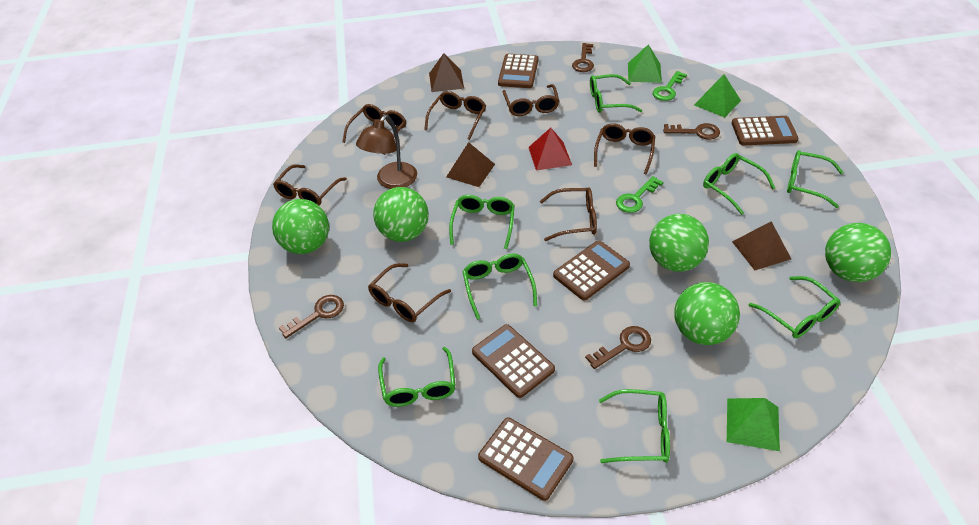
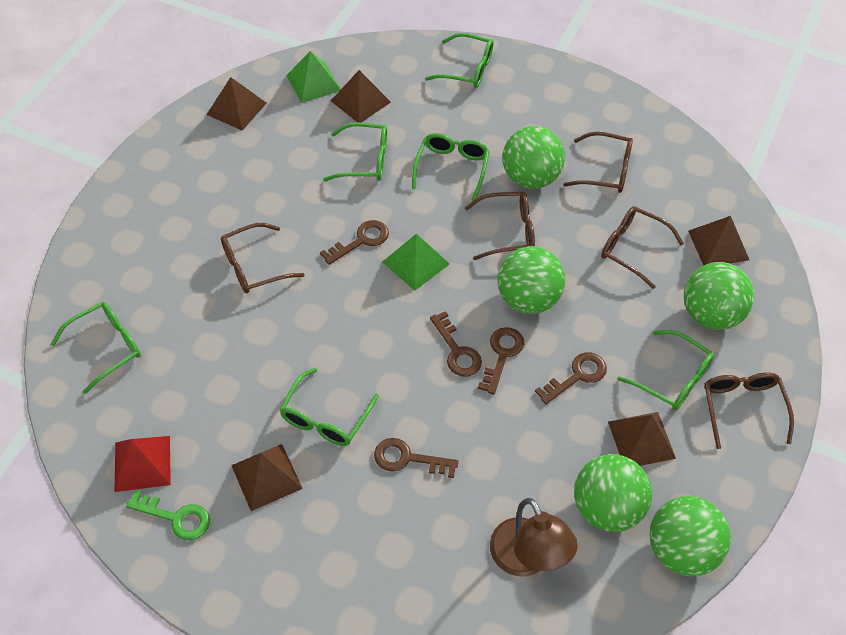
brown calculator: [472,324,555,398] [478,418,573,501] [498,54,538,88] [553,240,630,301] [732,116,799,146] = 5 -> none = 0
brown glasses: [273,164,347,206] [342,104,406,155] [368,263,451,322] [424,91,486,140] [502,84,559,116] [540,187,597,241] [594,123,655,174] = 7 -> [221,223,305,293] [465,192,535,260] [563,132,633,193] [601,206,684,289] [704,372,794,449] = 5
brown key: [279,295,344,338] [572,43,594,72] [585,326,651,369] [663,123,720,140] = 4 -> [320,220,389,265] [374,438,459,478] [430,311,482,376] [478,327,524,395] [535,352,607,404] = 5
brown pyramid: [429,53,464,92] [446,142,495,187] [732,221,791,270] = 3 -> [206,77,267,131] [231,444,303,511] [331,70,391,123] [608,412,676,466] [688,216,749,266] = 5
green glasses: [378,347,456,407] [449,195,515,249] [462,254,537,320] [590,74,642,113] [599,389,670,463] [703,153,775,215] [748,276,840,338] [787,150,844,208] = 8 -> [51,302,141,394] [280,368,379,446] [323,123,387,181] [412,133,490,201] [425,33,494,88] [617,330,714,410] = 6
green key: [616,176,663,213] [653,71,687,101] = 2 -> [126,490,210,540] = 1
green pyramid: [628,44,662,83] [694,74,741,117] [727,398,780,451] = 3 -> [286,51,341,103] [383,234,449,291] = 2

